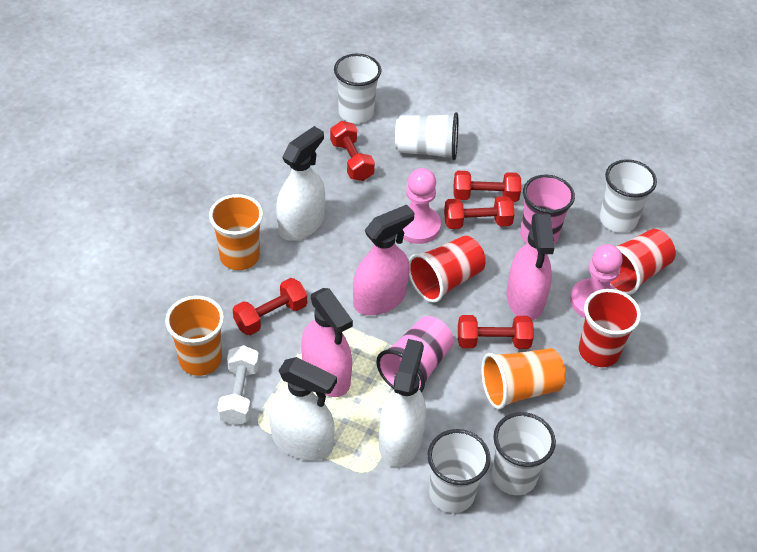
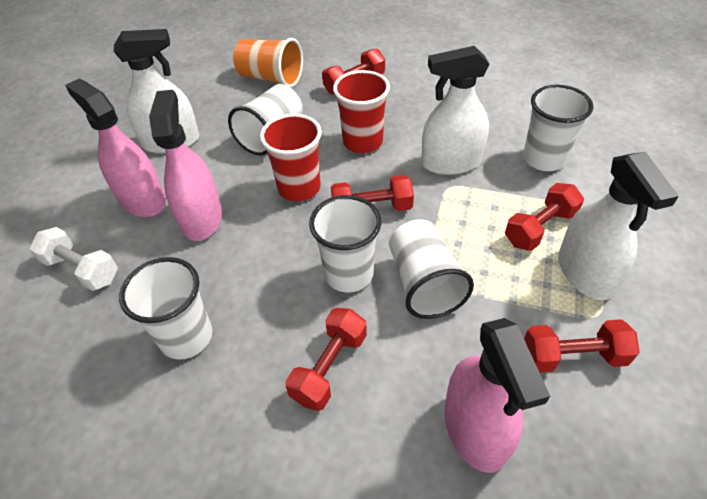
orange cup: [165,296,224,376] [209,194,263,270] [481,348,566,409] = 3 -> [233,38,303,88] = 1
pink cup: [376,316,454,392] [520,174,575,245] = 2 -> none = 0
pink pawn: [403,168,441,244] [570,244,623,318] = 2 -> none = 0
red cup: [409,236,485,303] [579,289,641,367] [610,229,676,295] = 3 -> [260,114,322,201] [333,70,390,153] = 2

